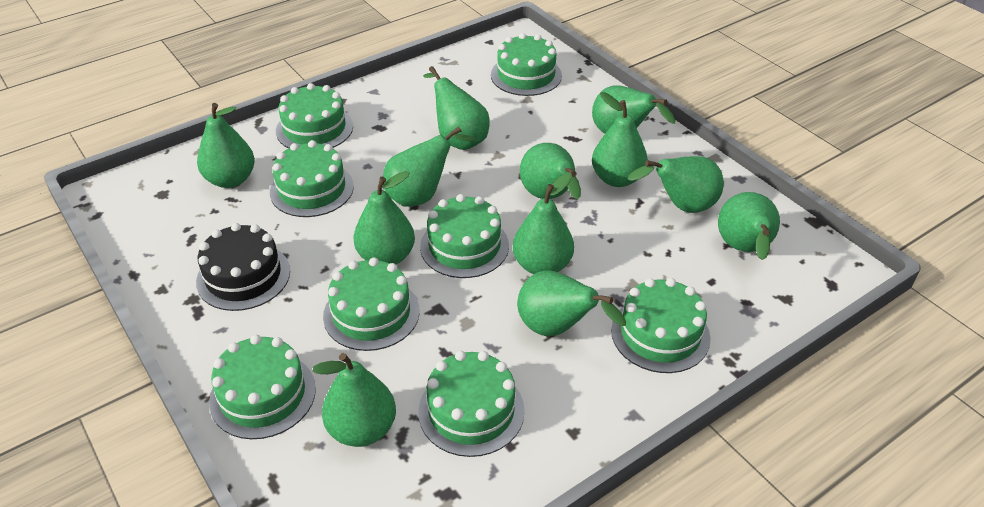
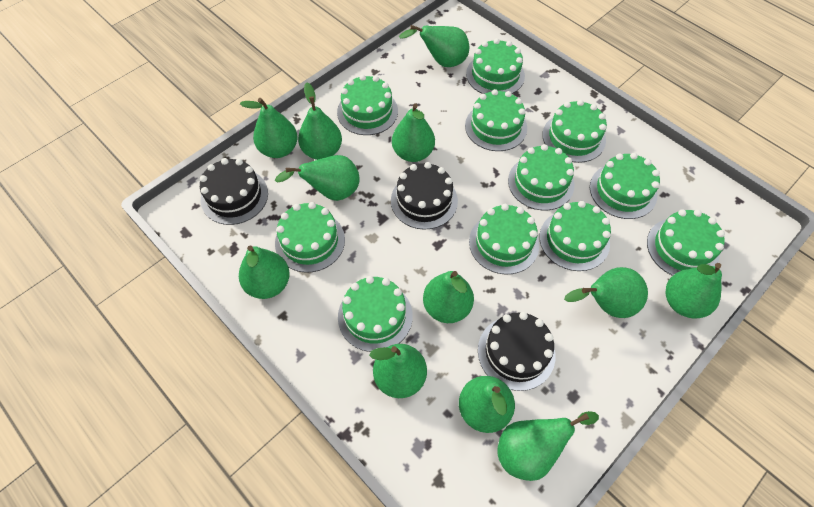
black cake: [196,223,290,311] = 1 -> [200,158,268,225] [391,162,458,230] [478,312,555,391] = 3
green cake: [209,335,316,439] [270,140,354,217] [276,83,353,148] [323,257,420,351] [418,351,525,457] [420,194,509,278] [491,33,562,96] [611,278,710,373] = 8 -> [275,202,345,273] [337,75,398,135] [338,276,413,352] [465,89,527,151] [466,38,525,94] [469,204,539,275] [508,144,574,210] [539,201,611,271] [543,100,607,163] [590,153,660,219] [647,209,725,276] = 11

